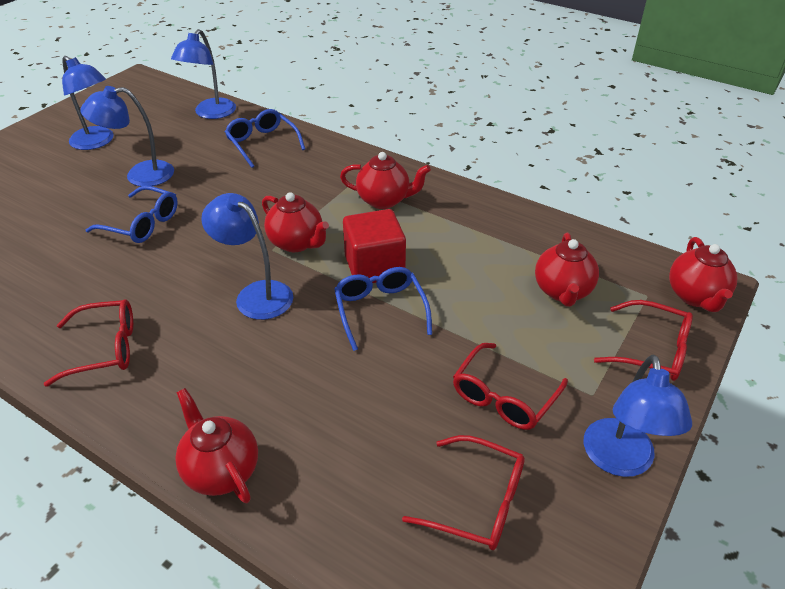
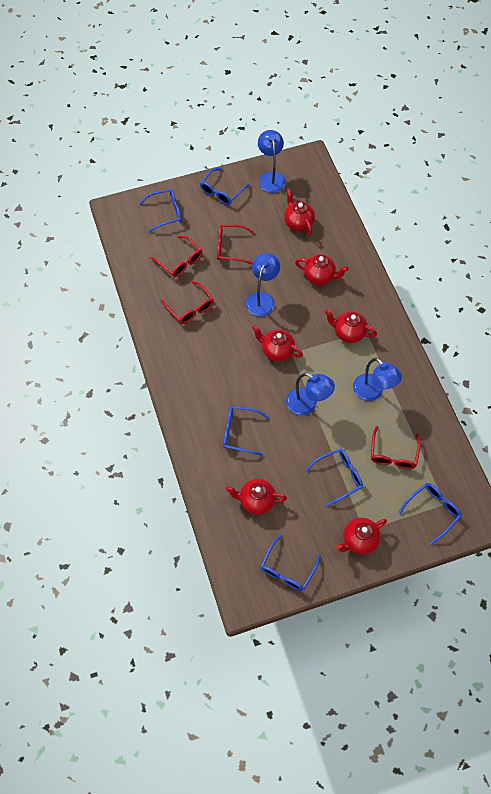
blue glasses: [86,185,178,243] [225,109,305,168] [334,267,432,351] = 3 -> [139,189,182,232] [200,168,250,205] [223,406,269,456] [261,535,321,591] [306,449,363,506] [398,483,462,545] = 6
blue lamp: [62,56,114,150] [80,86,174,186] [171,29,236,119] [201,193,293,320] [584,355,692,477] = 5 -> [246,253,280,317] [258,130,286,193] [286,373,335,415] [353,358,402,401] = 4
red cube: [343,209,406,283] = 1 -> none = 0
red teapot: [175,388,258,503] [262,192,329,252] [340,152,431,209] [535,233,599,307] [669,237,738,312] = 5 -> [226,479,287,515] [252,325,303,361] [284,188,315,235] [295,254,348,285] [325,309,377,343] [336,518,387,555] = 6

